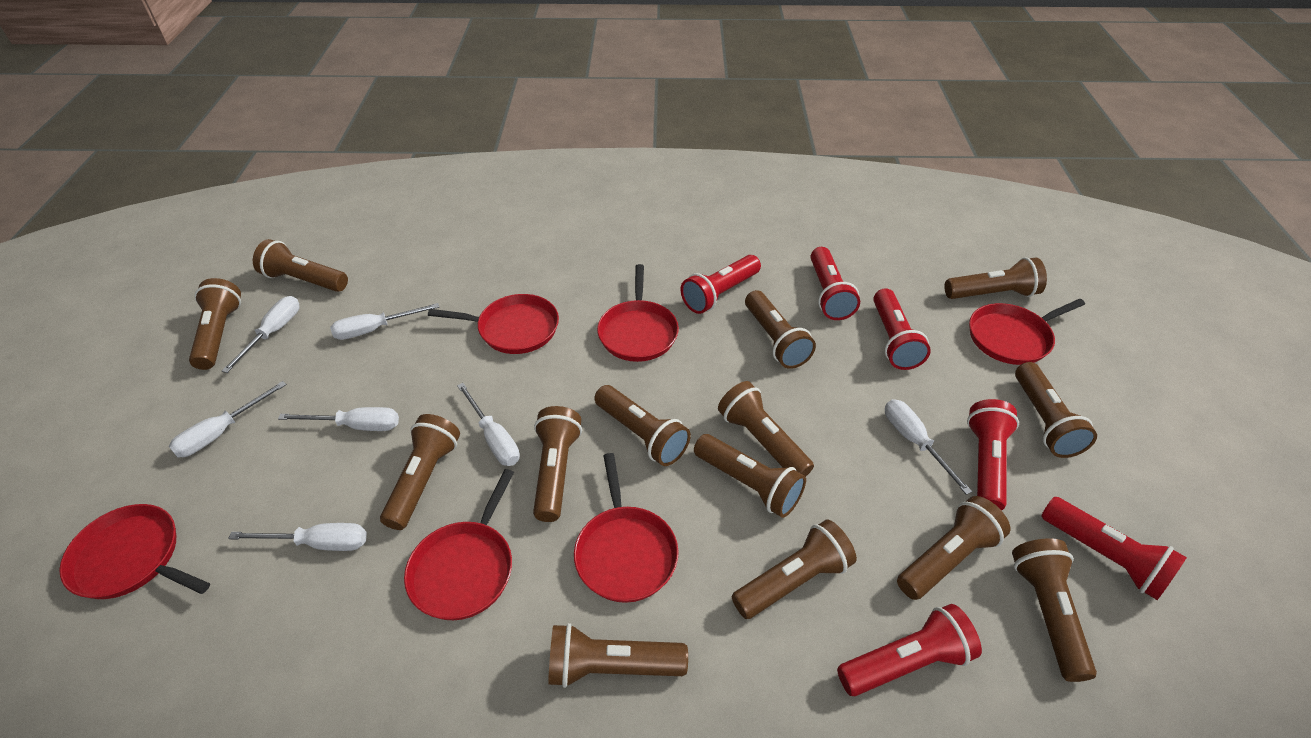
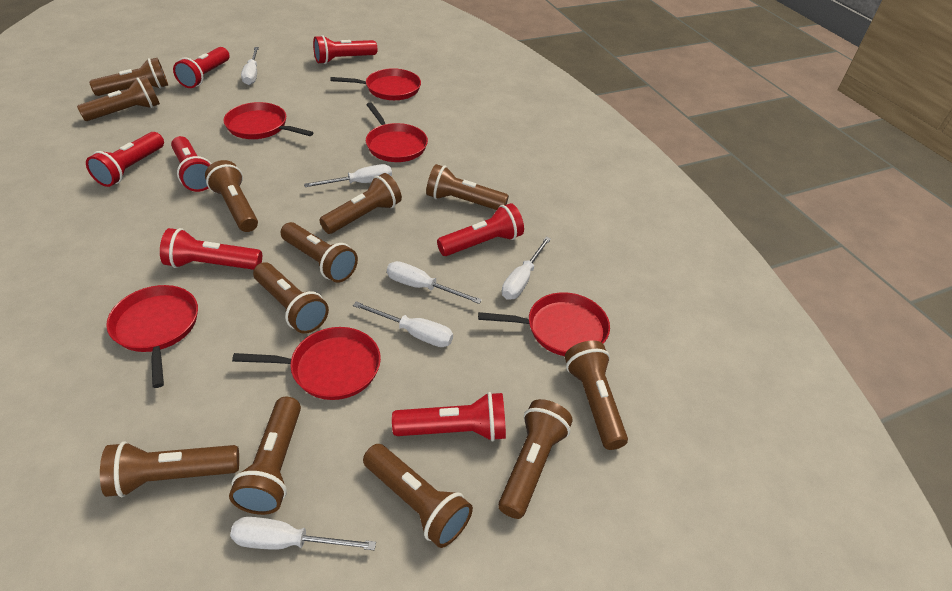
brown flashlight: [189,278,241,370] [253,239,348,292] [380,414,460,530] [533,406,582,522] [548,623,688,688] [594,385,691,466] [694,434,806,518] [718,381,814,476] [732,520,857,619] [745,290,816,369] [897,496,1010,600] [944,257,1047,299] [1012,538,1097,682] [1015,362,1097,458] = 14 -> [77,76,160,121] [89,58,168,96] [100,442,239,497] [205,160,258,232] [229,397,301,515] [253,262,329,334] [281,222,358,283] [319,173,402,234] [363,444,473,548] [426,164,509,210] [498,399,573,519] [565,340,628,450] = 12
red flashlight: [681,255,761,314] [810,247,860,320] [837,604,982,696] [873,288,931,370] [967,399,1019,511] [1041,497,1187,600] = 6 -> [86,132,164,187] [160,228,262,270] [171,136,212,192] [173,47,230,88] [313,35,377,64] [392,392,506,442] [437,203,524,256] = 7
white screwdriver: [169,381,287,457] [222,296,300,373] [228,523,367,551] [278,407,399,431] [330,303,439,340] [457,383,520,466] [885,399,972,495] = 7 -> [230,517,376,550] [241,47,259,85] [304,164,392,187] [353,301,453,347] [387,261,482,304] [502,237,551,300] = 6

